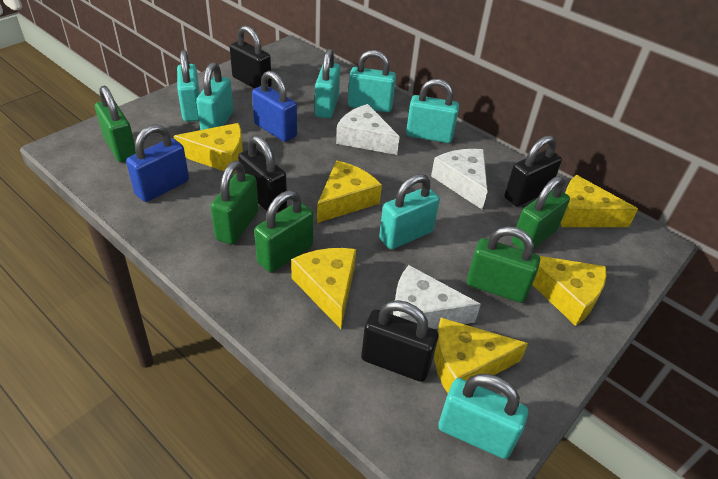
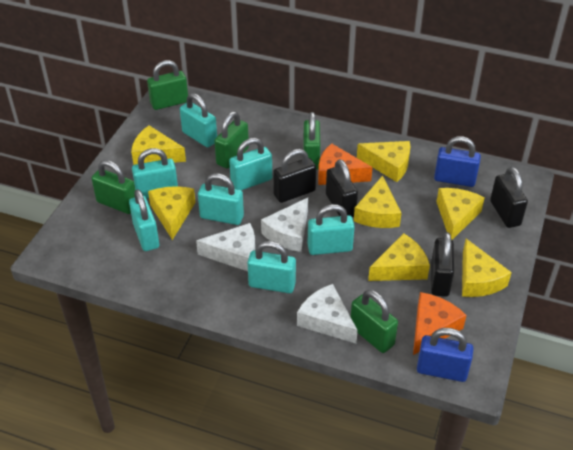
orange cheese: none = 0 -> [318,143,373,185] [413,292,467,355] = 2
yellow cheese: [173,123,243,174] [291,248,356,329] [317,161,382,223] [434,318,528,393] [532,256,606,326] [561,175,638,227] = 6 -> [131,125,186,165] [148,186,196,240] [354,175,402,228] [357,141,410,182] [368,233,430,281] [436,188,485,240] [462,239,512,297] = 7

